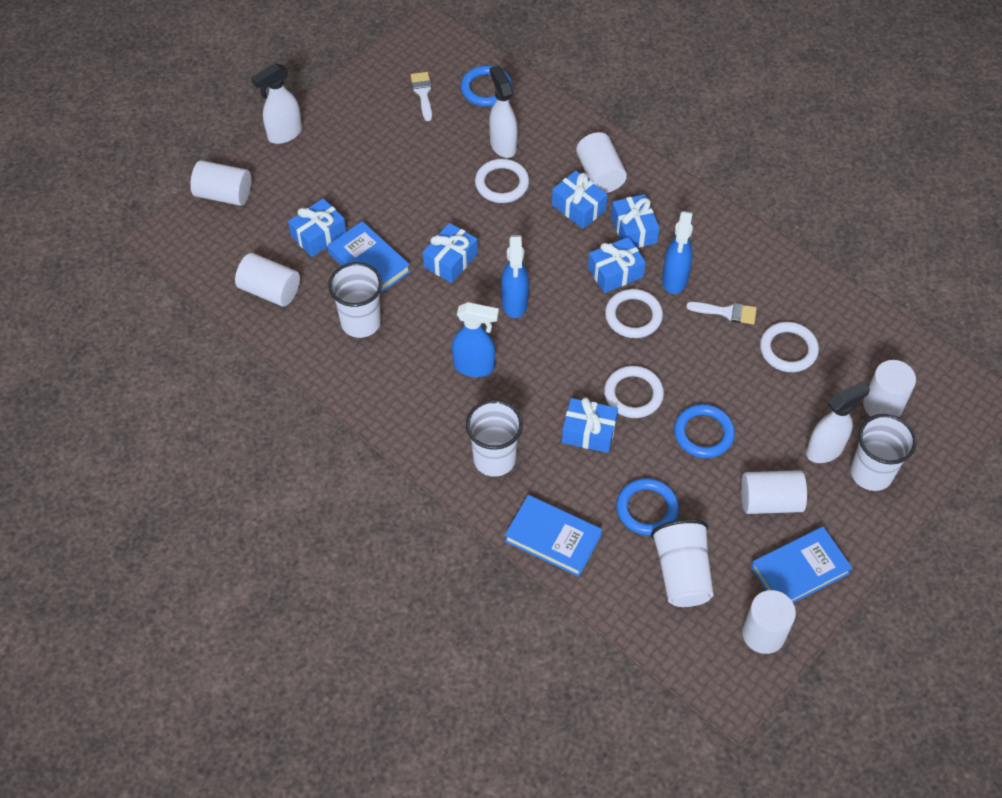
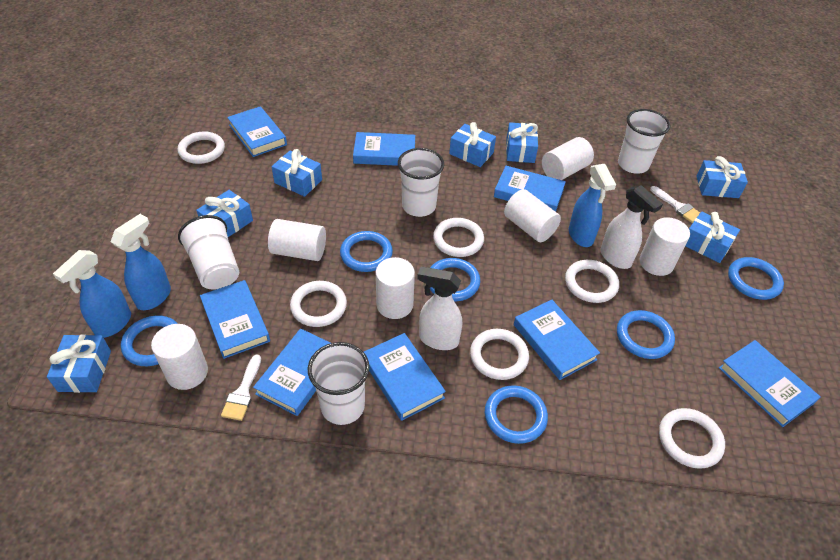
blue book: [327,221,411,294] [505,495,602,577] [751,527,853,603] = 3 -> [200,280,270,359] [227,106,287,157] [253,328,330,416] [353,132,415,166] [364,333,446,421] [494,166,566,212] [514,300,600,380] [719,340,820,427] = 8
blue gift: [288,198,346,257] [423,223,478,283] [552,171,608,229] [562,397,618,453] [588,237,646,293] [611,194,659,248] = 6 -> [47,334,111,393] [196,190,253,237] [271,149,322,197] [449,122,496,167] [506,122,538,163] [686,211,740,263] [696,156,748,198] = 7
blue ring: [461,66,513,107] [616,478,679,535] [674,404,735,458] = 3 -> [121,315,178,366] [340,231,393,272] [430,258,480,301] [485,385,548,444] [617,310,675,359] [728,257,784,300] = 6
white ring: [475,159,529,203] [604,366,664,418] [605,289,663,338] [760,322,819,372] = 4 -> [177,131,225,164] [290,281,347,327] [433,218,484,257] [470,329,529,380] [565,260,619,303] [659,408,725,469] = 6
white spray bottle: [251,63,302,144] [489,65,517,158] [806,381,870,463] = 3 -> [417,267,462,350] [601,185,663,269] = 2

